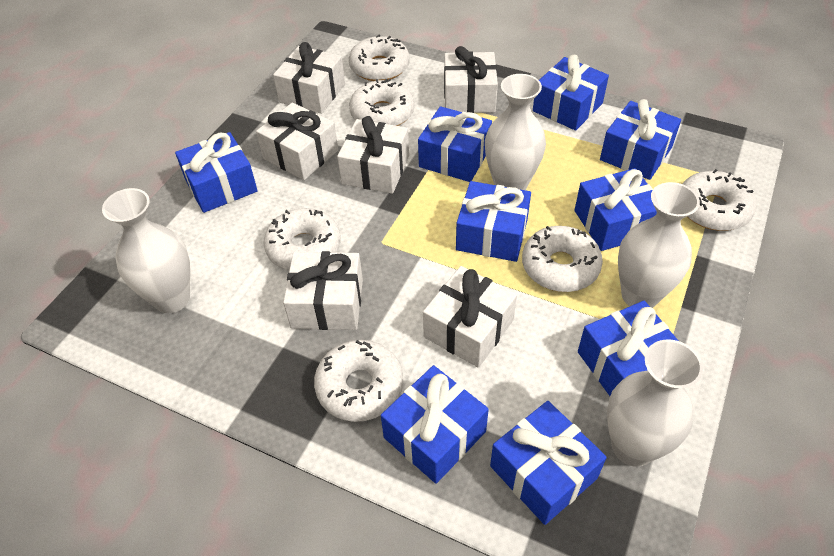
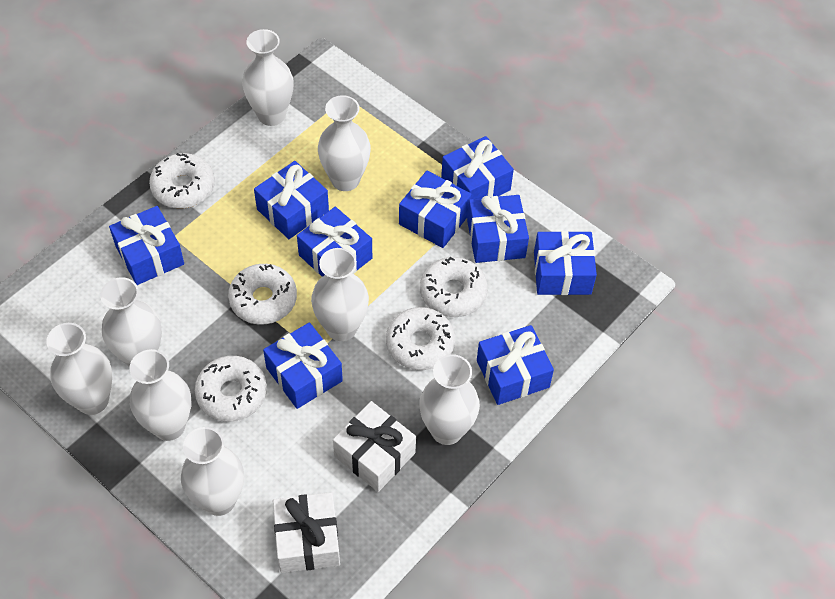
white donut: [264,208,341,270] [314,340,403,422] [349,35,410,81] [349,79,414,126] [522,226,603,292] [682,169,756,231] = 6 -> [149,153,215,208] [195,356,267,422] [228,264,297,324] [386,307,455,370] [420,257,488,317] = 5
white gift: [256,103,338,180] [273,42,345,114] [283,251,363,330] [337,116,409,194] [423,266,517,368] [444,46,498,113] = 6 -> [273,492,340,573] [333,401,416,492] = 2
white vase: [102,188,190,313] [485,74,546,190] [607,339,703,467] [618,182,700,308] = 4 -> [46,323,112,415] [100,277,162,367] [130,349,191,441] [181,427,244,516] [242,29,294,126] [311,248,369,341] [318,95,371,191] [419,354,480,445] = 8

